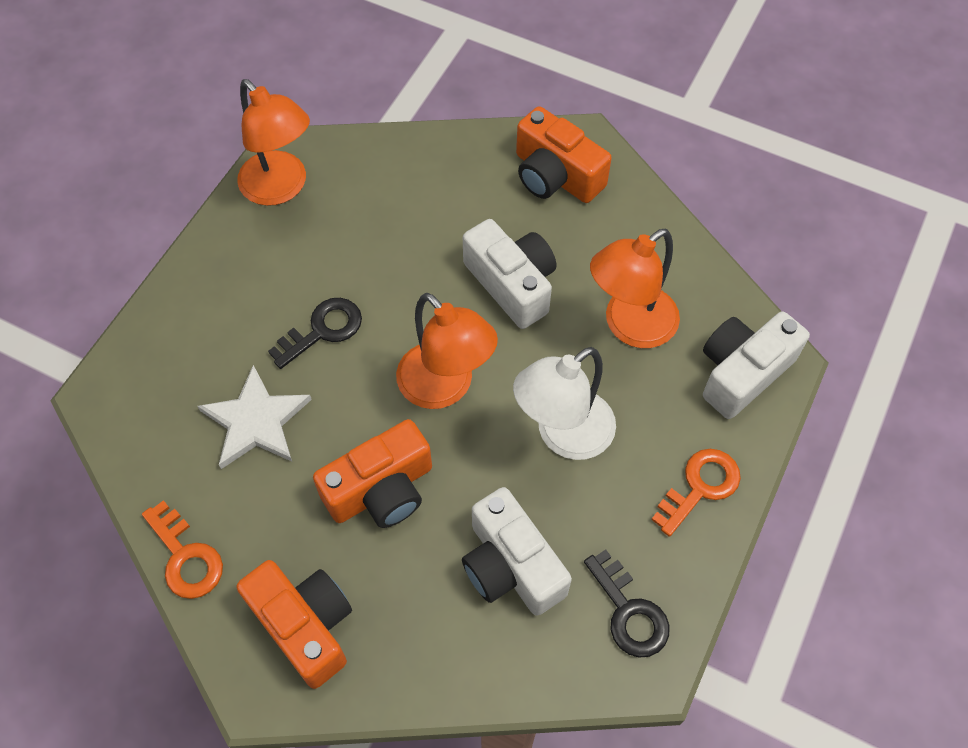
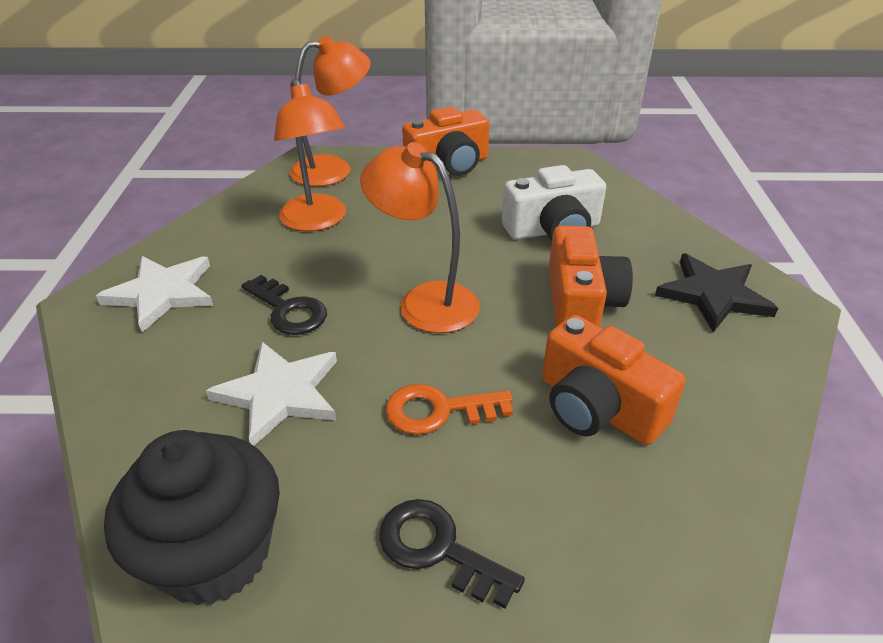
black cupcake: none = 0 -> [104,430,280,606] = 1
black star: none = 0 -> [655,253,778,333] = 1
orange key: [142,500,223,599] [651,449,741,537] = 2 -> [385,384,513,435] = 1
white camera: [462,487,572,615] [463,219,557,329] [703,311,810,419] = 3 -> [502,165,606,240] = 1
white lamp: [513,347,616,460] = 1 -> none = 0
white star: [197,365,312,469] = 1 -> [96,256,213,332] [206,342,337,446] = 2

